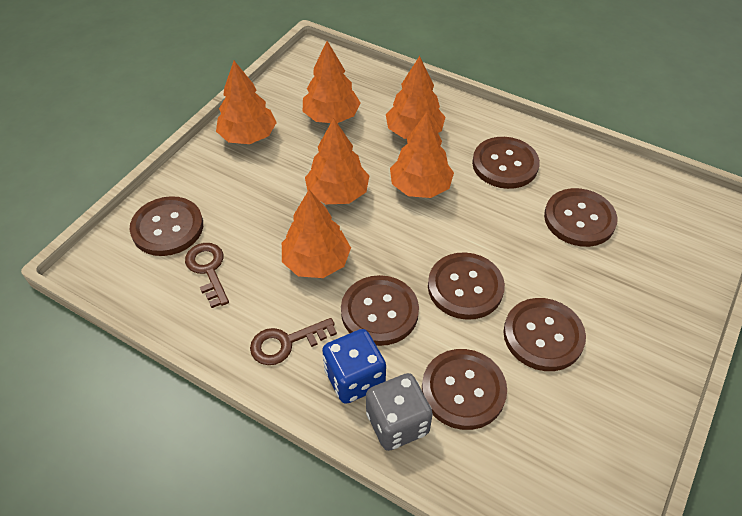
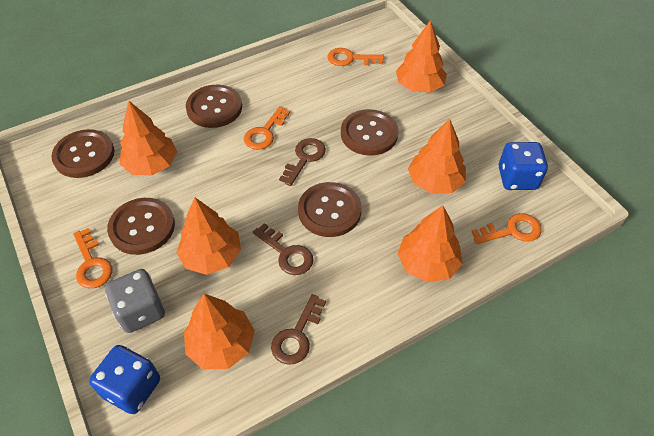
blue dice: [322,329,386,404] = 1 -> [89,345,160,414] [499,142,548,190] = 2
brown button: [130,196,203,256] [341,275,419,346] [422,349,507,430] [428,252,505,320] [472,137,540,189] [503,298,586,371] [544,188,618,247] = 7 -> [52,129,115,178] [107,198,175,255] [186,85,242,128] [298,182,362,237] [341,109,399,156] = 5
brown key: [185,243,229,308] [250,318,337,365] = 2 -> [253,223,314,275] [271,294,326,365] [279,138,326,186] = 3
orange key: none = 0 -> [73,228,113,288] [244,106,290,150] [327,48,384,66] [472,213,542,244] = 4

